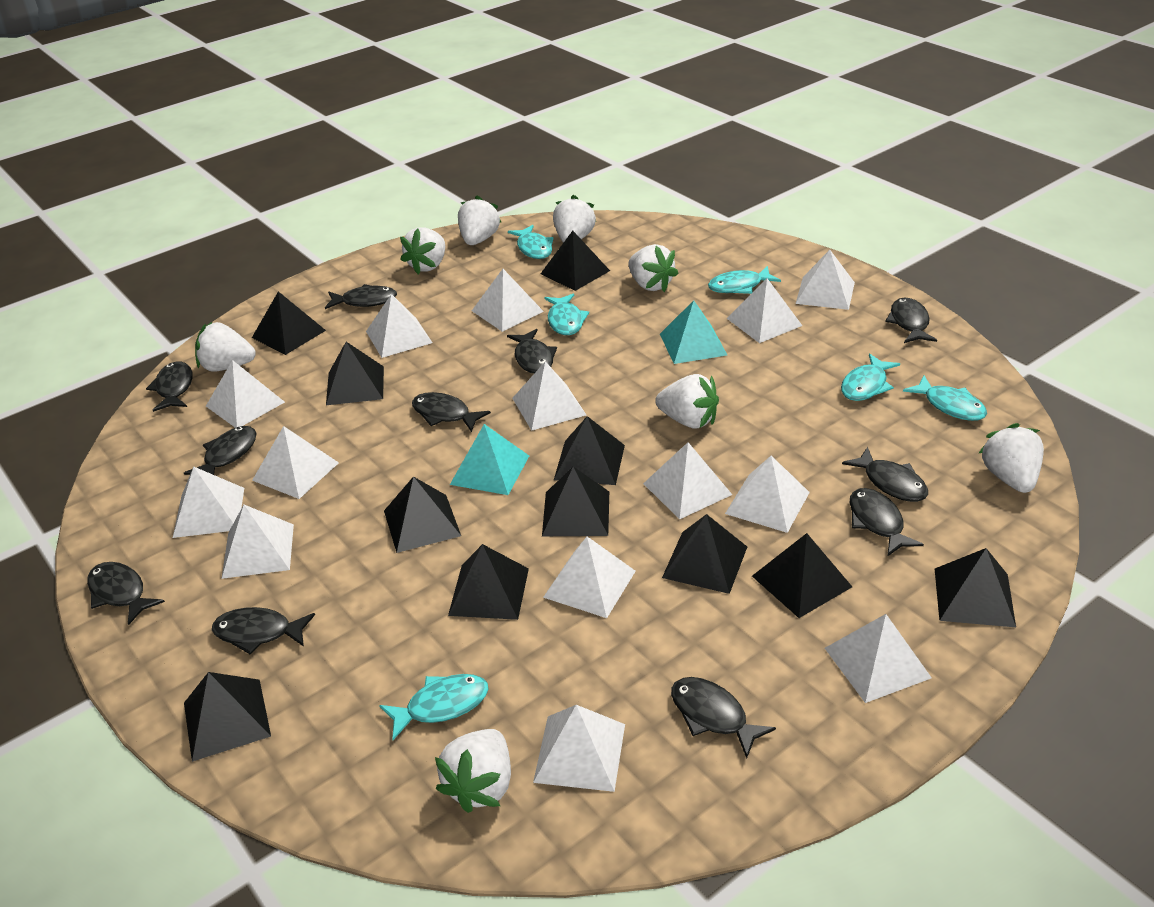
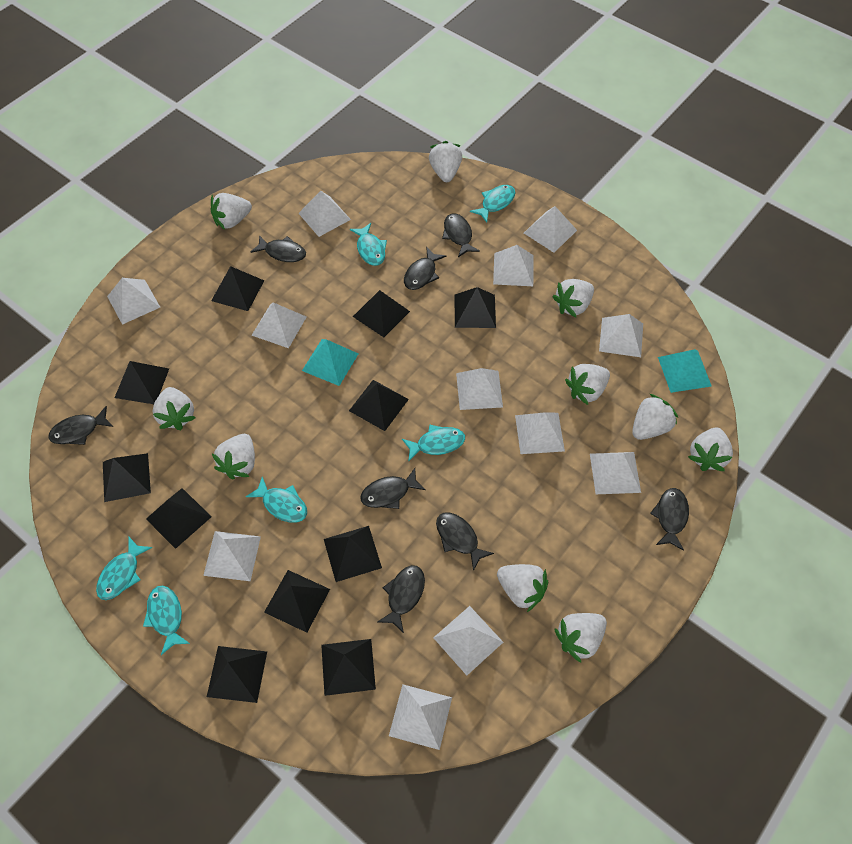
black fish: [87,562,165,625] [146,362,193,412] [184,426,257,475] [212,607,315,655] [325,284,397,309] [412,392,491,432] [507,329,557,374] [671,677,776,759] [842,447,928,502] [850,488,924,557] [885,298,937,343] = 11 -> [49,406,113,445] [251,235,306,262] [360,468,426,509] [378,565,425,633] [404,247,446,290] [436,513,494,571] [442,213,480,257] [650,488,689,551] = 8
white pyramid: [173,466,244,538] [206,360,285,428] [222,505,294,579] [252,426,339,499] [366,294,433,358] [472,269,544,332] [512,361,586,431] [533,705,625,792] [543,537,636,618] [643,442,732,519] [725,456,810,533] [727,278,802,343] [796,250,855,310] [825,614,932,703] = 14 -> [107,278,160,325] [203,531,261,581] [251,302,306,348] [298,191,351,237] [389,684,452,750] [433,606,503,675] [456,368,503,410] [493,245,534,286] [515,412,565,454] [524,206,577,253] [590,452,641,494] [599,314,643,357] = 12
white strawberry: [195,322,256,372] [400,227,445,274] [435,729,511,813] [458,196,502,245] [553,195,596,243] [628,244,679,292] [655,374,719,429] [978,423,1044,493] = 8 -> [153,387,196,430] [210,193,252,230] [212,434,255,479] [429,141,462,182] [497,564,548,612] [552,279,594,317] [554,613,607,663] [565,364,610,405] [632,394,678,440] [688,427,733,471] = 10

